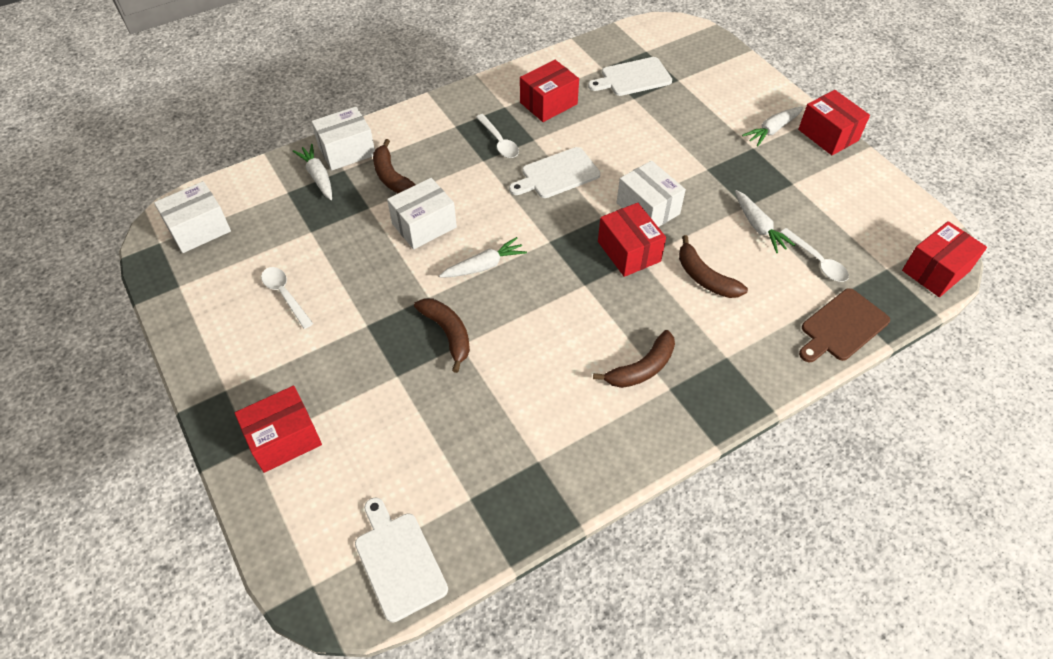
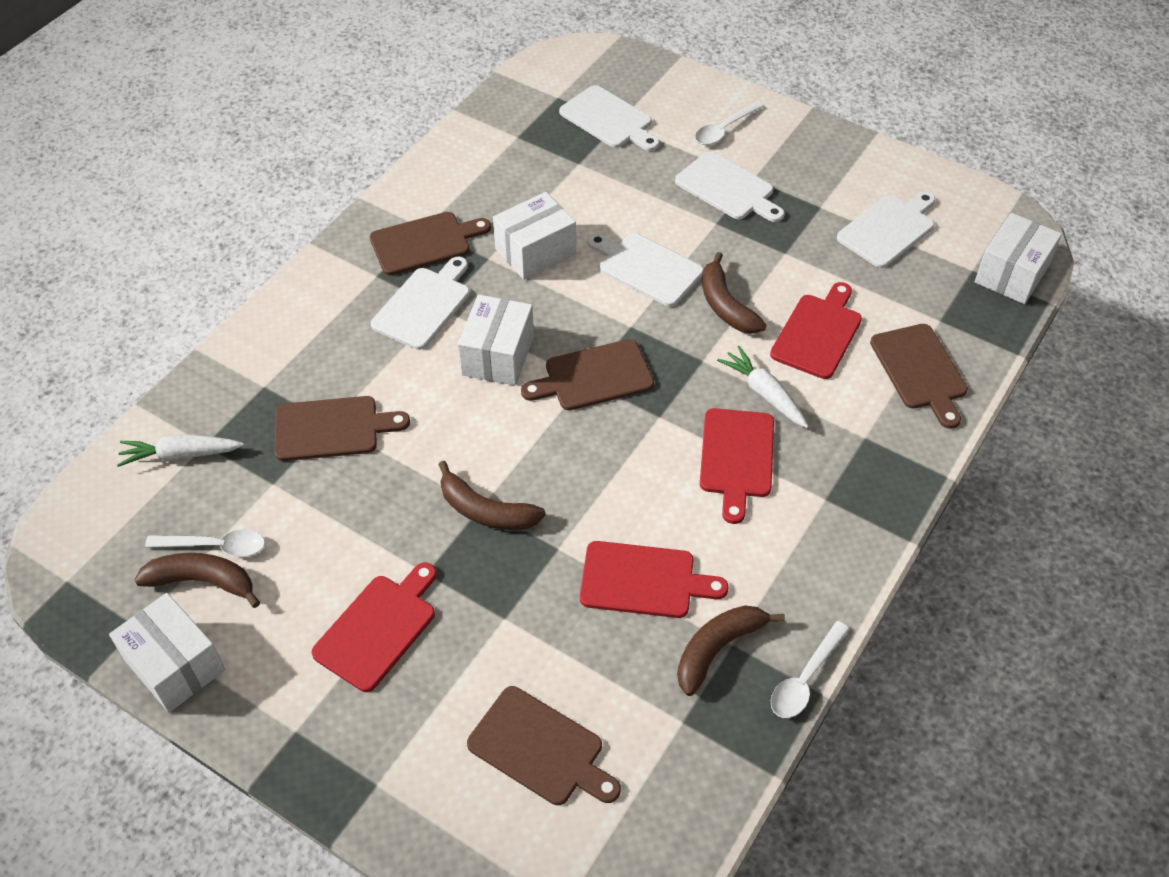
brown cutting board: [799,288,890,362] = 1 -> [275,396,410,461] [370,212,491,275] [467,686,621,805] [521,339,654,411] [870,324,968,429] = 5
red box: [235,386,322,473] [520,60,579,122] [598,203,666,277] [798,90,870,155] [902,221,987,297] = 5 -> none = 0
red cutting board: none = 0 -> [311,562,437,692] [580,541,729,618] [700,408,774,524] [770,282,862,379] = 4
white carrot: [293,144,332,200] [439,237,527,277] [735,190,795,253] [742,107,803,147] = 4 -> [117,434,244,467] [717,346,809,428] = 2
white cutting board: [355,498,448,622] [509,147,600,198] [588,57,672,96] = 3 -> [371,257,470,350] [559,85,660,151] [588,233,704,307] [675,151,785,222] [837,192,935,268] = 5

